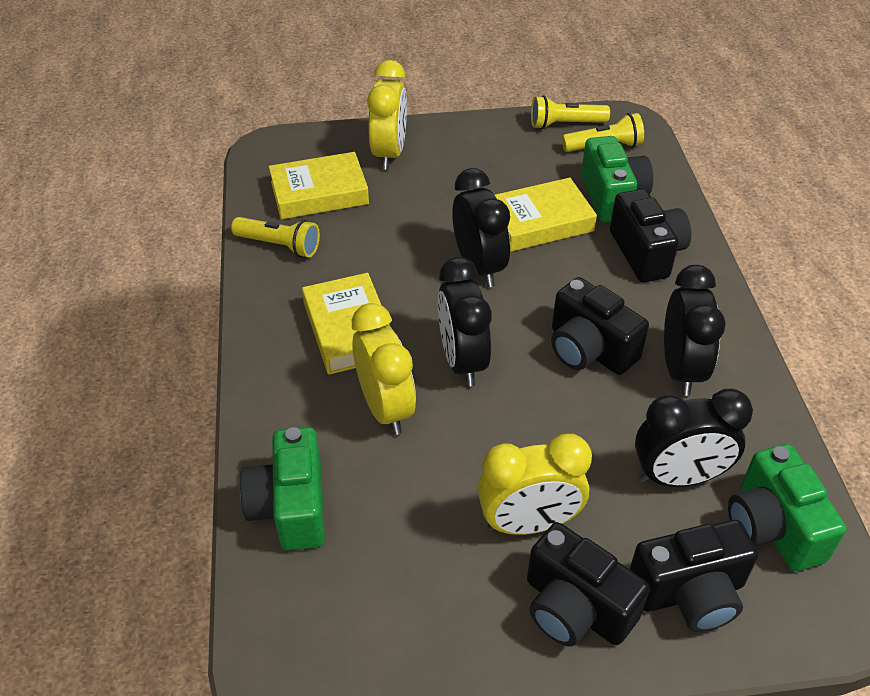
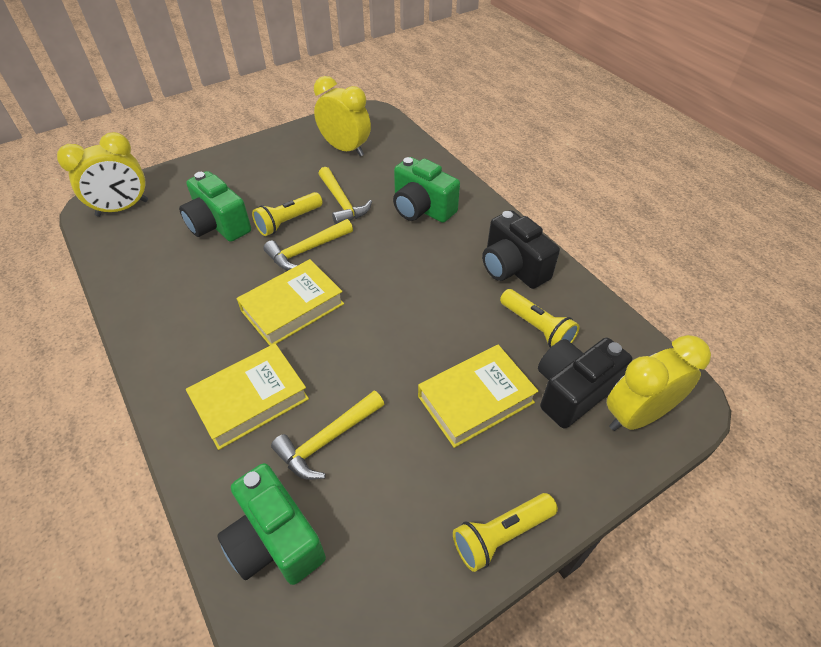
black camera: [527,522,650,647] [551,277,649,375] [610,189,691,282] [630,520,758,632] = 4 -> [482,210,560,289] [538,338,632,429] = 2
black clock: [438,257,492,387] [452,168,510,287] [635,389,753,487] [664,265,726,396] = 4 -> none = 0
yellow hammer: none = 0 -> [263,219,353,270] [271,391,384,480] [318,167,372,224] = 3

